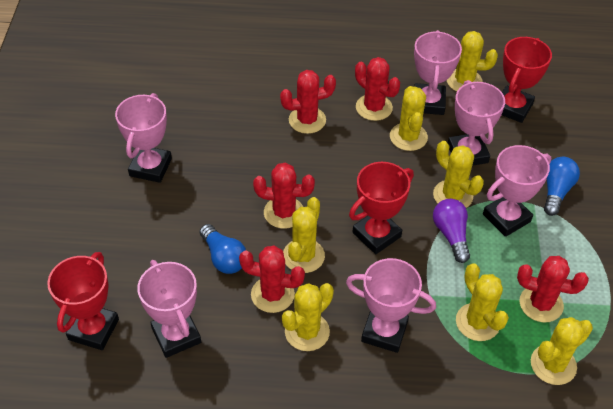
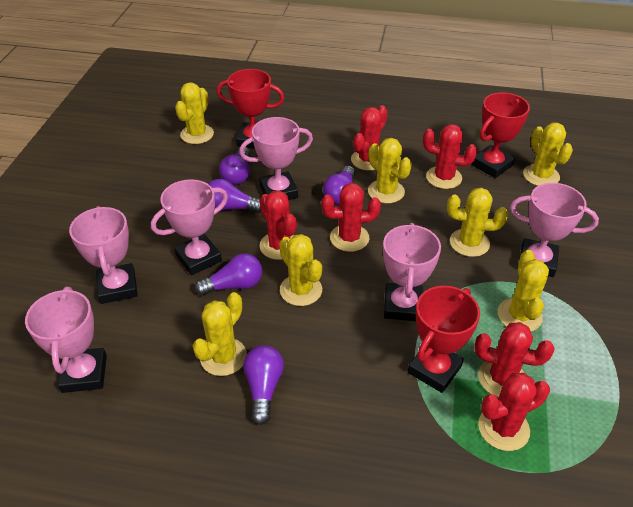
blue light bulb: [200,224,246,274] [544,157,580,216] = 2 -> none = 0
purple light bulb: [433,199,470,263] = 1 -> [195,254,262,296] [209,179,261,213] [219,147,250,185] [243,345,284,425] [323,166,355,205] = 5
red cactus: [239,246,305,313] [253,163,315,229] [280,70,336,134] [355,57,400,121] [517,256,589,323] = 5 -> [259,190,297,260] [321,183,381,252] [351,105,388,171] [423,124,477,189] [474,322,554,397] [478,373,550,451] = 6

